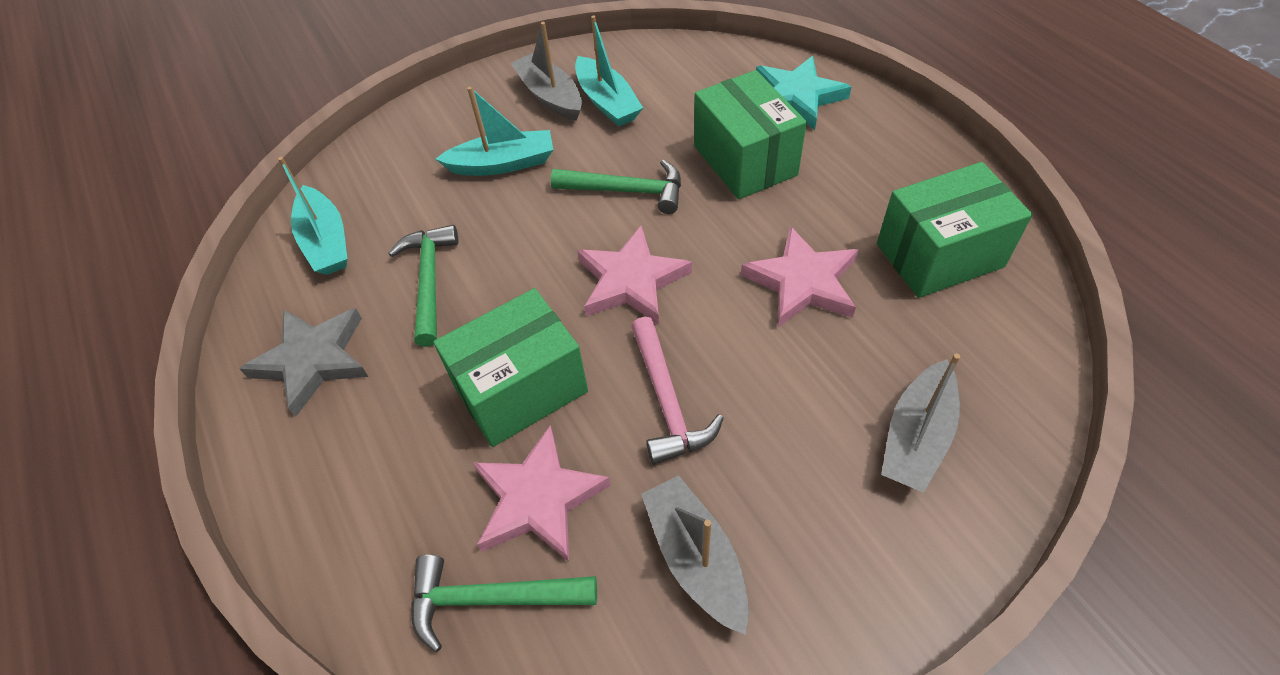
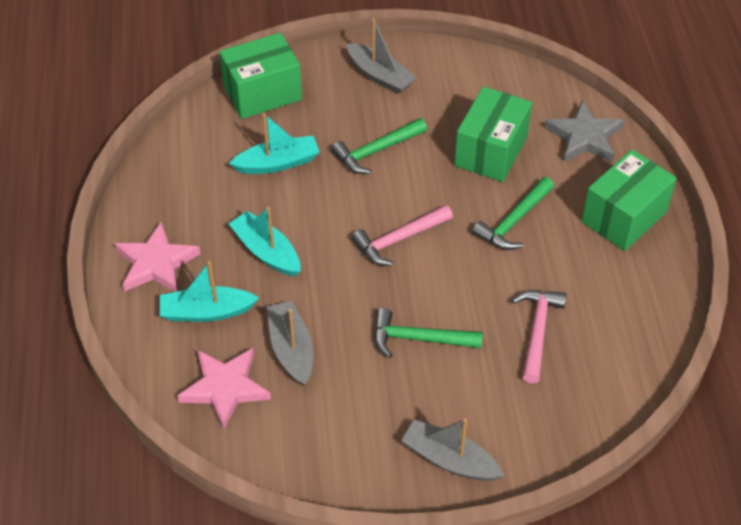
pink hammer: [631,317,724,464] = 1 -> [351,205,453,266] [512,290,567,384] = 2
pink star: [472,425,611,562] [577,226,692,325] [741,226,858,327] = 3 -> [115,222,200,292] [177,348,271,429] = 2
turquoise star: [756,56,851,130] = 1 -> none = 0

